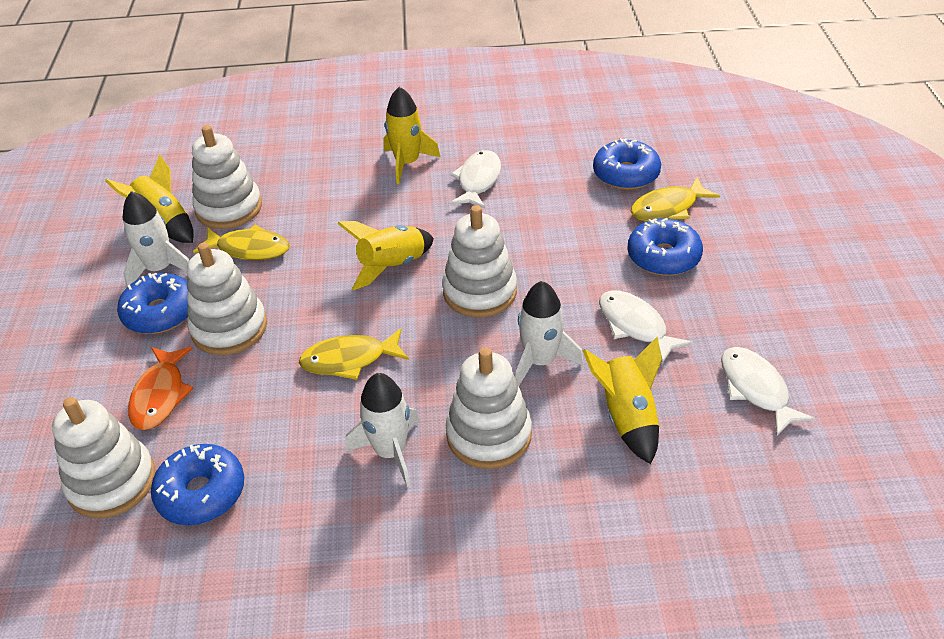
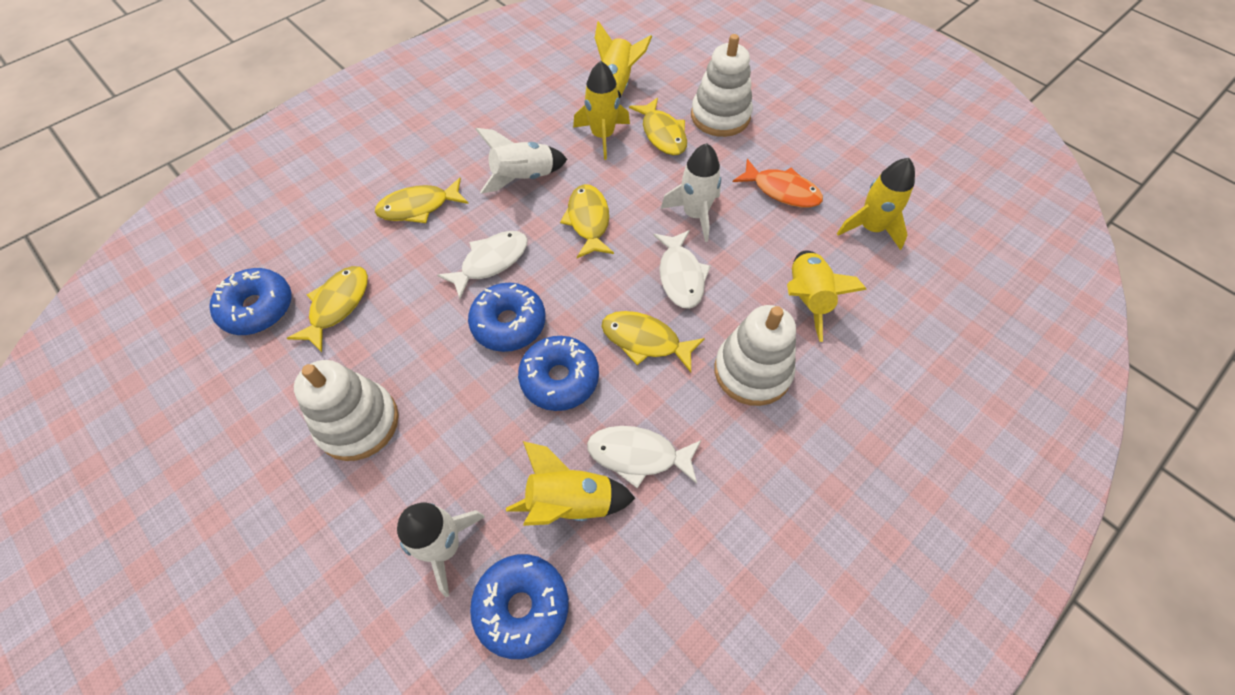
white stacking toy: [52,397,155,518] [187,242,267,355] [192,125,262,229] [442,205,517,317] [446,348,532,469] = 5 -> [294,360,399,461] [691,34,753,137] [714,305,796,406] = 3
yellow fish: [193,224,290,260] [299,328,409,380] [631,177,720,221] = 3 -> [287,266,368,352] [375,178,468,223] [560,184,614,258] [601,311,705,372] [629,97,687,155] = 5
yellow rocket: [105,155,194,243] [337,221,434,290] [383,86,440,184] [583,337,662,464] = 4 -> [506,441,635,526] [573,61,630,160] [595,21,652,98] [787,250,867,342] [837,158,915,250] = 5

